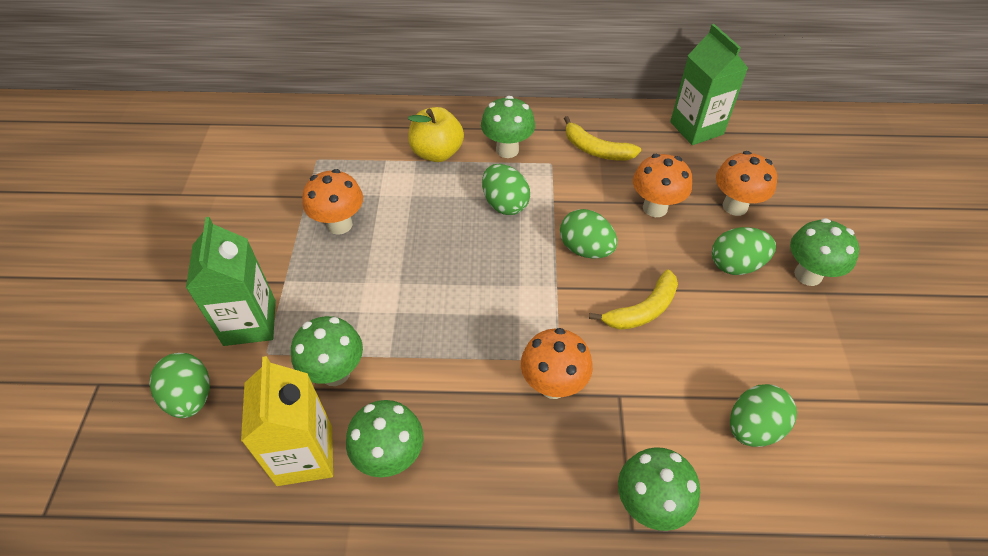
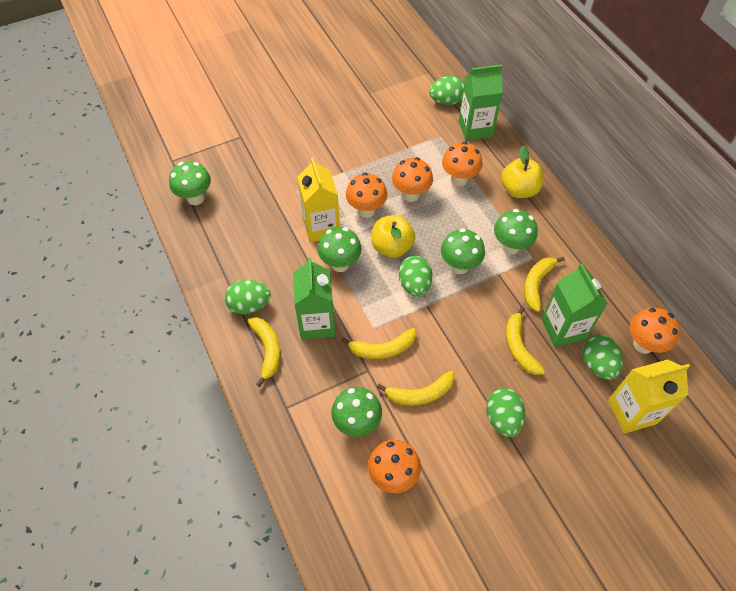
green carton: [186,217,276,346] [670,24,748,145] = 2 -> [293,257,335,340] [459,65,503,141] [541,264,607,347] = 3
orange mushroom: [302,169,363,235] [521,328,593,399] [633,154,692,217] [716,151,777,216] = 4 -> [346,173,387,218] [368,440,421,493] [392,157,433,202] [442,142,482,186] [630,308,680,354] = 5
yellow apple: [408,107,464,162] = 1 -> [371,215,415,258] [501,145,544,198] = 2
yellow banana: [564,116,641,161] [589,269,678,330] = 2 -> [248,317,280,387] [341,328,416,359] [377,371,455,406] [506,306,545,375] [524,257,565,312] = 5
yellow carton: [241,356,333,486] = 1 -> [297,158,340,243] [608,360,690,433] = 2

